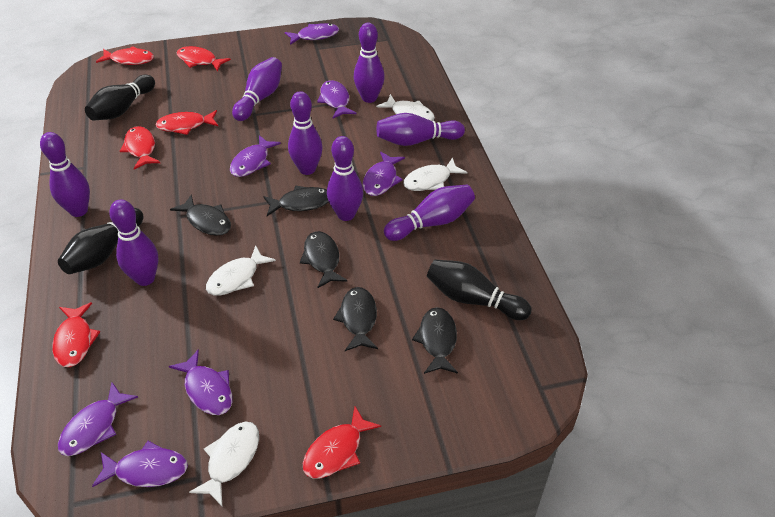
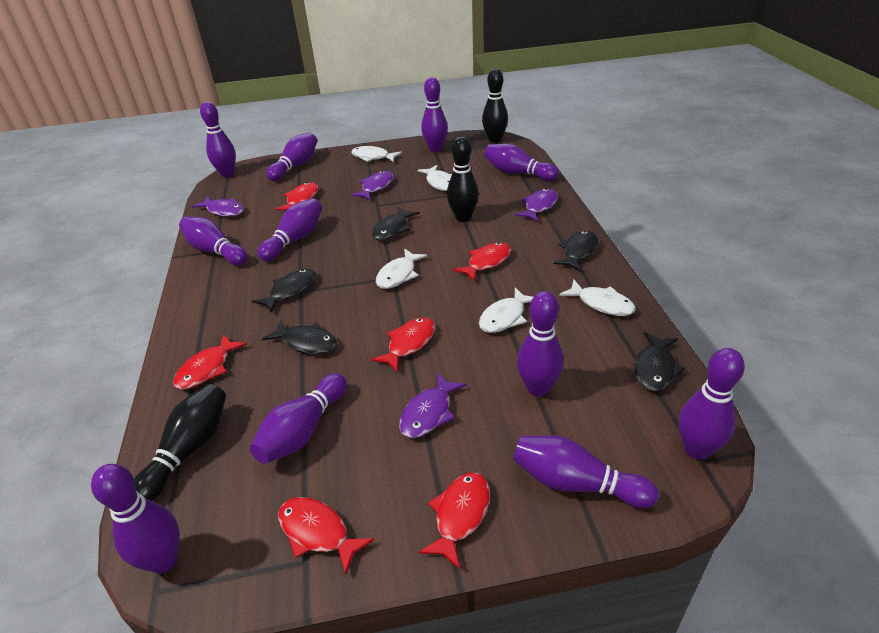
purple bowling pin: [40,132,90,217] [109,199,159,286] [232,57,282,121] [288,91,323,175] [327,136,363,221] [354,23,385,103] [377,113,465,146] [384,185,475,241] = 8 -> [91,464,180,573] [179,216,248,265] [200,102,236,177] [250,373,347,464] [258,198,322,261] [267,132,317,181] [421,77,448,152] [484,143,558,181] [513,435,659,508] [517,291,563,396] [679,348,745,460] = 11
purple fish: [58,382,138,456] [92,441,188,487] [169,349,232,415] [230,135,281,177] [285,23,339,45] [317,80,356,118] [363,151,405,196] = 7 -> [192,196,244,217] [351,171,393,200] [399,373,466,438] [515,189,558,222] = 4
white fish: [189,422,259,506] [206,245,276,296] [376,94,435,121] [403,157,467,191] = 4 -> [351,146,402,162] [376,249,427,289] [418,165,452,191] [479,288,533,333] [559,280,636,316] = 5

